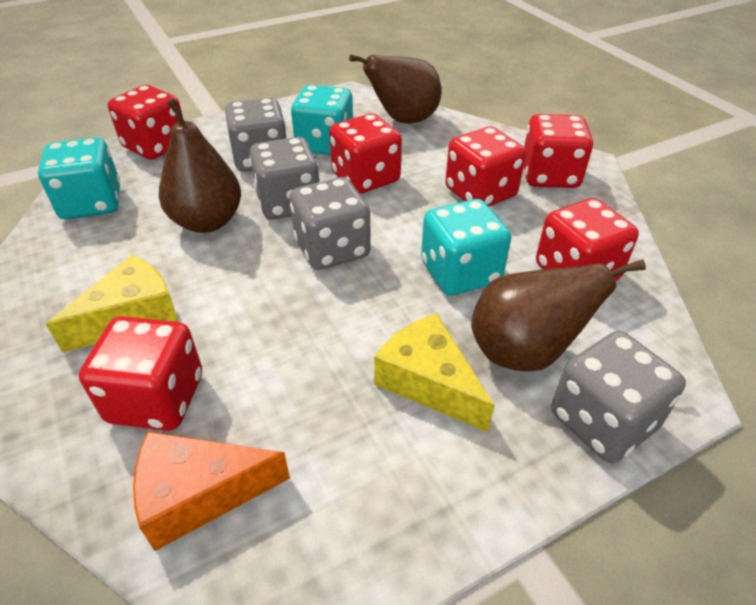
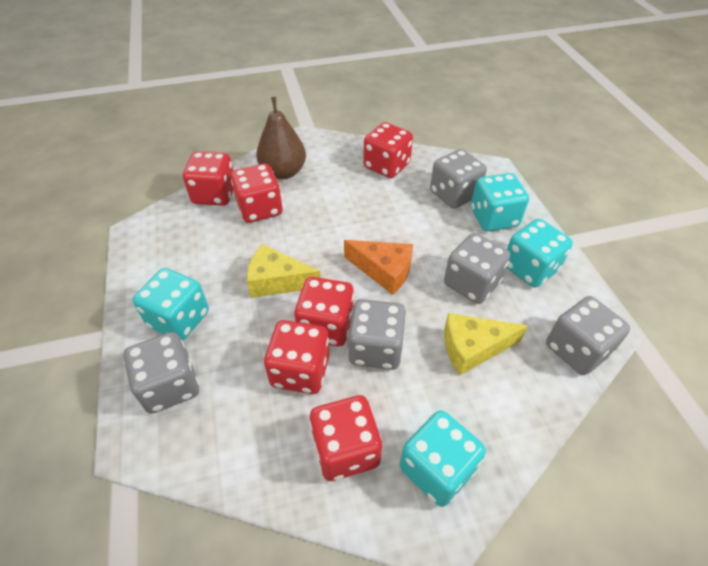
brown pear: [159,99,241,233] [349,54,441,124] [471,259,646,371] = 3 -> [256,97,306,179] = 1
grey dice: [225,98,287,172] [249,137,319,220] [290,177,371,270] [551,331,686,463] = 4 -> [123,332,199,414] [348,299,406,370] [430,149,487,209] [444,233,511,304] [546,296,630,375] = 5
turquoise dice: [38,137,120,219] [291,85,353,155] [421,199,511,296] = 3 -> [133,268,209,340] [400,410,486,507] [471,173,529,231] [507,219,573,288] = 4

